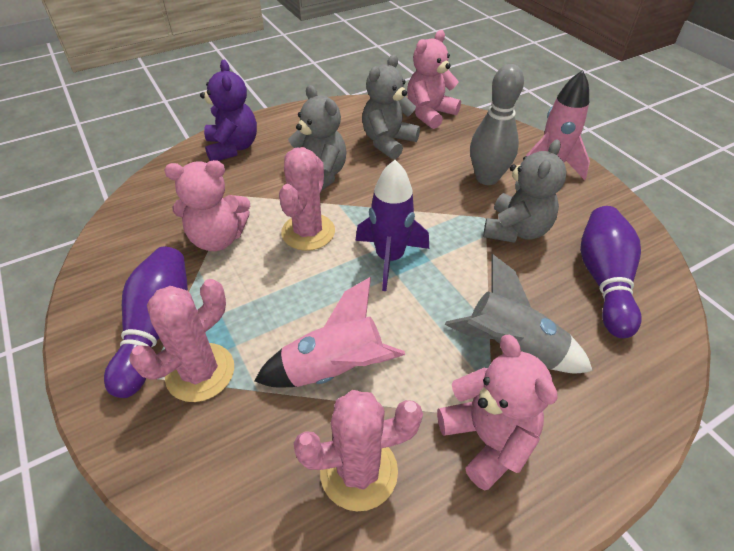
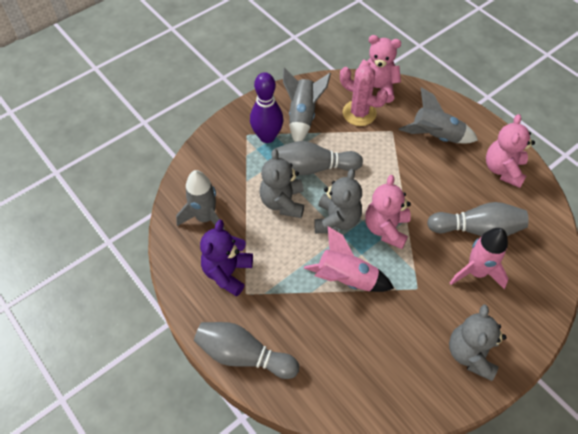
grey bowling pin: [470,64,524,185] = 1 -> [194,322,299,379] [275,141,363,175] [427,202,529,236] = 3
grey rocket: [445,254,593,373] = 1 -> [176,170,225,230] [283,68,331,142] [399,87,478,143] = 3
pink cactus: [129,279,234,402] [279,147,335,251] [294,390,423,511] = 3 -> [340,65,388,126] = 1
purple bowling pin: [104,247,188,398] [580,206,642,338] = 2 -> [250,72,283,143] = 1
purple rocket: [355,160,429,291] = 1 -> none = 0

